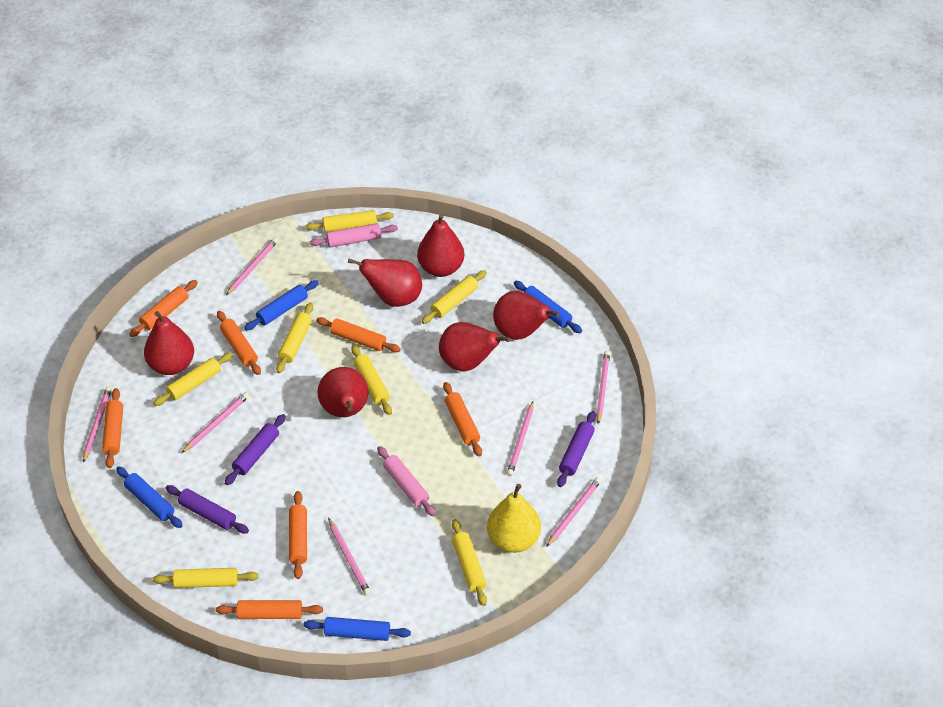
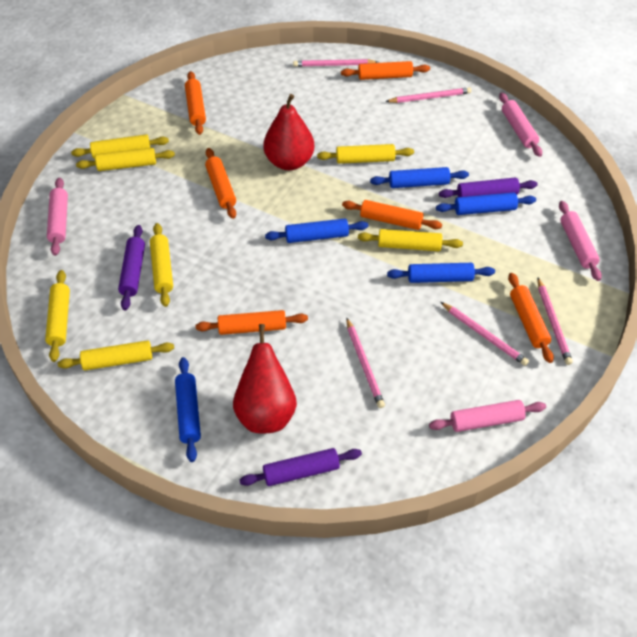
blue rolling pin: [116,467,183,528] [244,280,319,330] [304,617,411,641] [514,281,582,333] = 4 -> [175,357,201,462] [265,219,368,243] [370,167,469,188] [387,263,495,283] [436,192,536,215] = 5
orange rolling pin: [102,388,123,468] [129,280,198,337] [216,600,323,619] [217,311,261,375] [289,491,307,579] [316,317,401,352] [443,382,482,457] = 7 -> [185,71,206,135] [195,310,308,335] [205,148,236,219] [341,61,430,80] [342,200,442,230] [508,273,554,363] = 6
pink pencil: [83,387,112,462] [181,392,249,453] [226,238,278,295] [328,518,371,595] [507,402,534,476] [546,477,601,547] [596,351,610,424] = 7 -> [293,59,378,67] [346,318,385,408] [385,87,472,103] [441,302,529,366] [538,278,573,365] = 5
pink rolling pin: [310,223,398,247] [377,446,436,516] = 2 -> [47,178,68,256] [429,400,546,432] [499,93,542,157] [559,201,602,281] = 4
red pear: [144,311,194,375] [318,367,368,417] [348,259,422,307] [417,214,464,277] [439,322,510,372] [493,291,560,340] = 6 -> [233,324,297,433] [263,94,314,170] = 2
yellow pear: [487,484,541,553] = 1 -> none = 0

